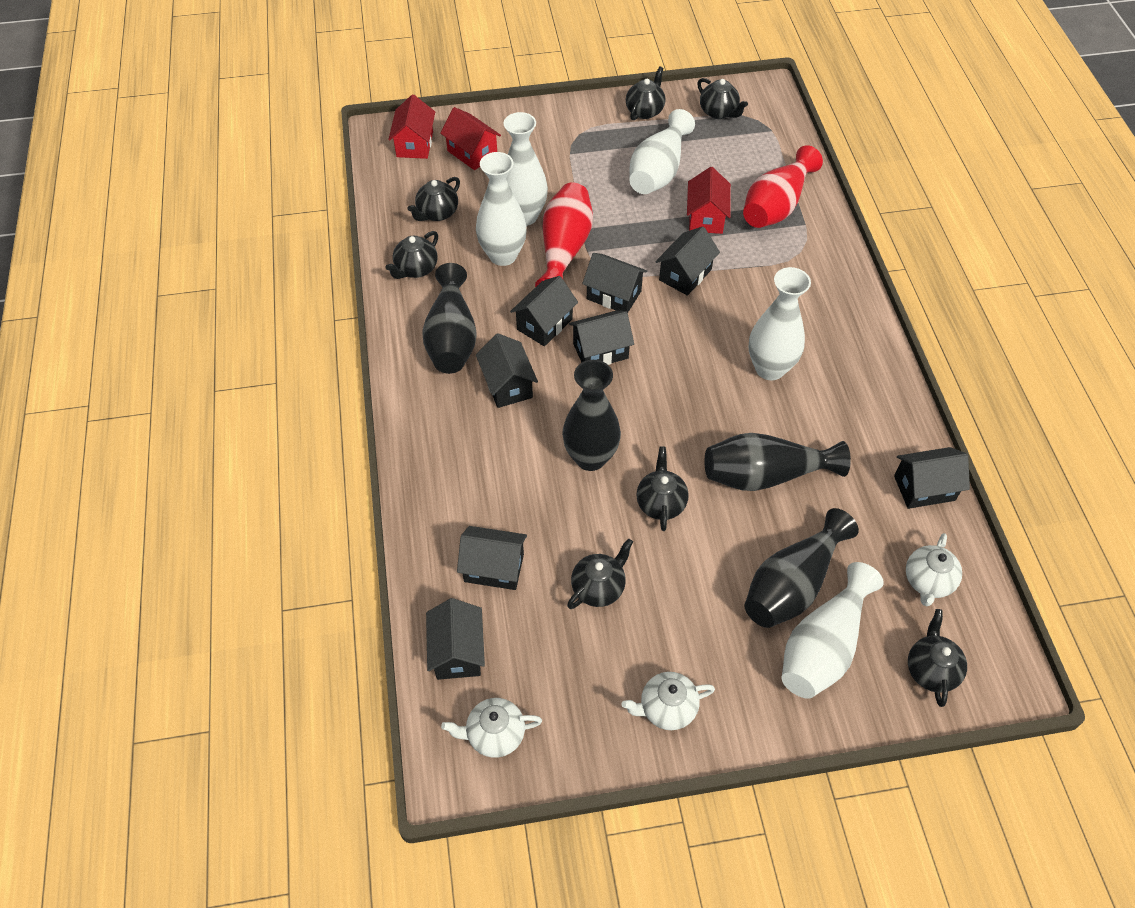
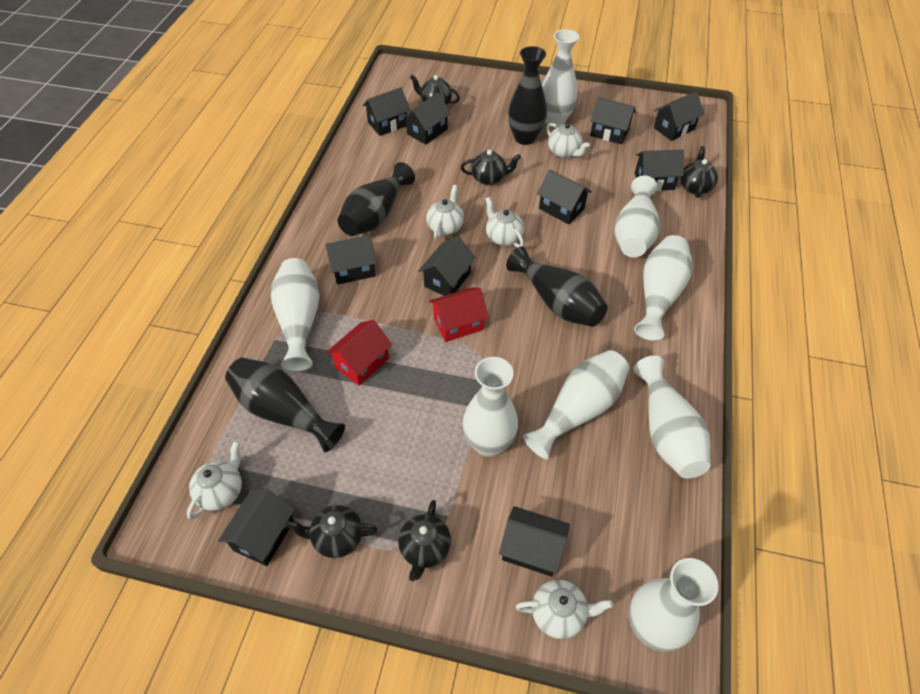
black house: [426,598,485,680] [457,526,527,590] [476,333,538,408] [510,276,578,346] [569,310,634,365] [582,253,647,313] [655,227,720,296] [894,447,970,509] = 8 -> [218,489,295,566] [325,235,377,285] [363,87,410,136] [402,93,451,145] [418,236,476,296] [499,506,570,577] [537,170,591,224] [590,97,636,144] [635,150,684,191] [654,92,704,141] = 10
black teapot: [385,231,438,279] [408,177,460,221] [567,538,633,609] [626,66,665,120] [636,446,689,531] [697,78,748,119] [908,609,967,707] = 7 -> [286,505,378,558] [398,500,451,581] [410,75,460,105] [461,150,521,185] [680,146,718,198] = 5
red house: [388,94,435,159] [440,107,501,170] [687,167,731,234] = 3 -> [326,320,392,386] [429,287,489,342] = 2
red vase: [535,183,593,287] [743,145,823,228] = 2 -> none = 0
white teapot: [441,698,542,758] [621,672,715,730] [906,533,962,606] = 3 -> [187,441,242,519] [426,185,464,239] [485,197,524,247] [516,580,613,639] [546,123,590,158] = 5
white vase: [476,152,527,266] [504,112,548,226] [629,109,695,194] [749,267,811,380] [782,562,884,699] = 5 -> [271,258,320,372] [462,357,518,457] [523,350,629,459] [542,29,579,127] [615,176,660,257] [629,558,718,652] [633,355,711,479] [634,235,693,341] = 8

